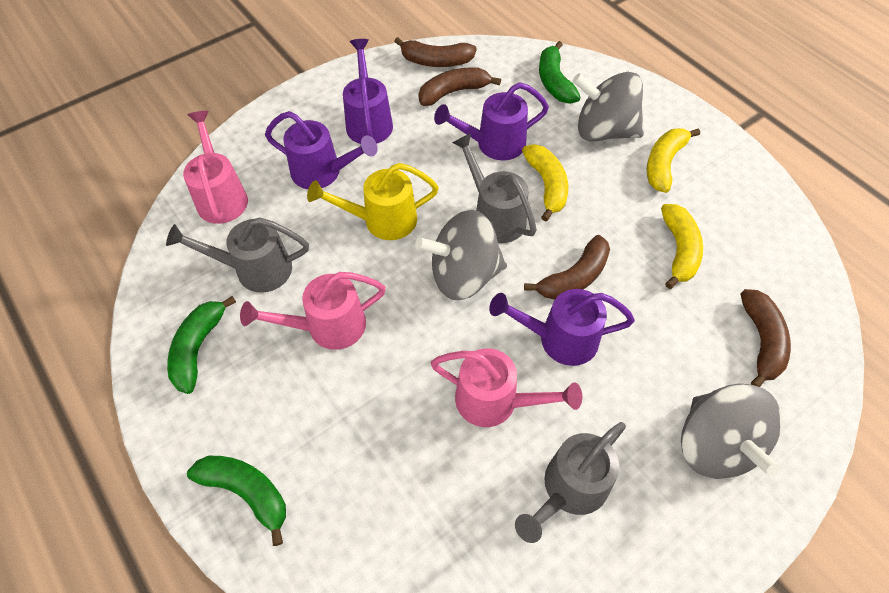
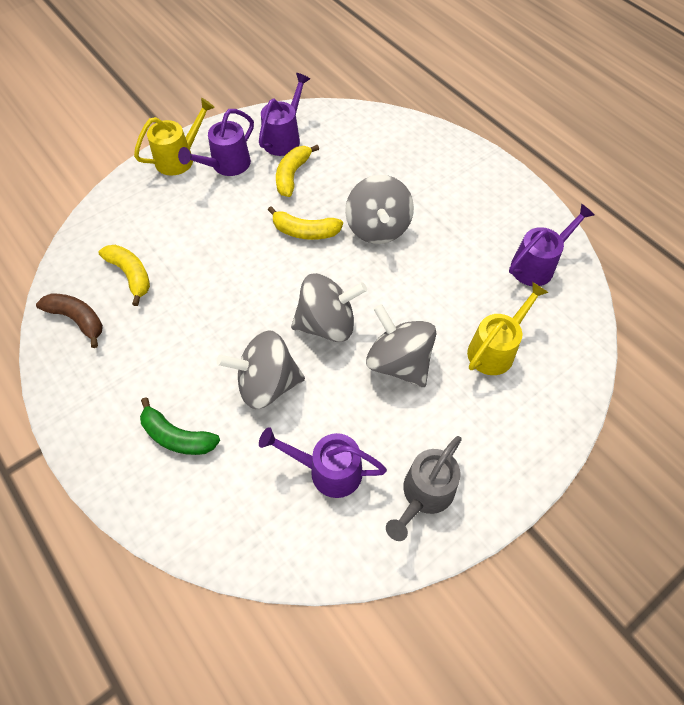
brown banana: [394,37,477,67] [418,67,501,106] [524,235,610,299] [740,289,791,387] = 4 -> [36,293,103,348] = 1
green banana: [167,296,236,394] [187,456,286,546] [539,41,581,104] = 3 -> [140,397,220,455] = 1
grey spinning top: [415,210,507,300] [573,72,644,142] [681,384,782,479] = 3 -> [217,330,305,409] [291,273,367,342] [345,175,414,244] [366,304,436,387] = 4
grey watering can: [166,217,309,293] [452,133,537,243] [515,422,626,543] = 3 -> [386,436,462,541] = 1
pink watering can: [183,111,248,224] [240,272,386,350] [431,348,582,427] = 3 -> none = 0
yellow watering can: [307,163,439,240] = 1 -> [134,98,215,176] [467,282,549,375] = 2

